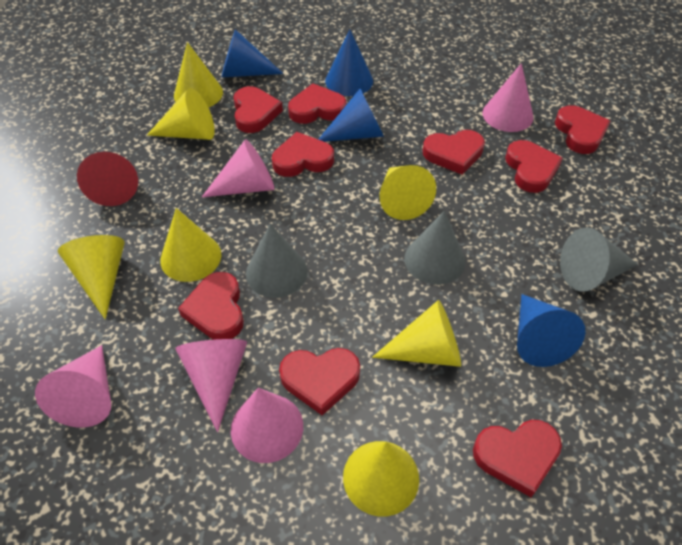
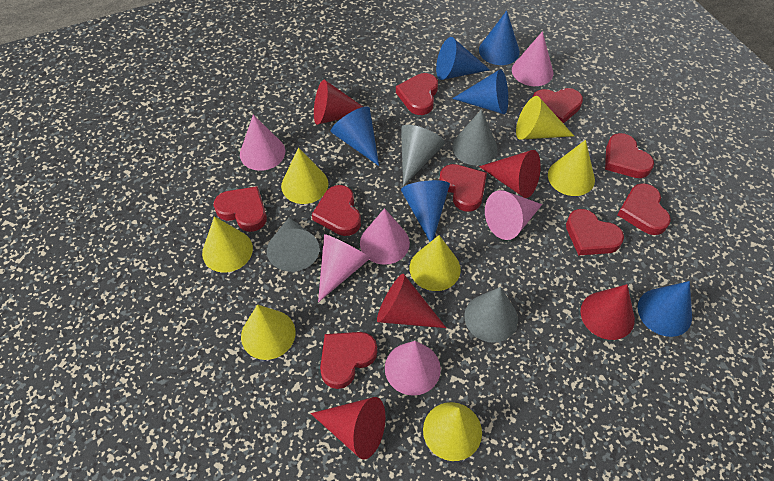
blue cone: [221,29,284,78] [318,89,384,142] [325,29,373,96] [517,294,586,367] = 4 -> [331,106,379,166] [401,180,450,242] [436,37,490,80] [452,69,508,114] [479,11,520,65] [638,281,692,337] = 6
grey cone: [246,224,308,298] [405,211,465,285] [560,227,638,292] = 3 -> [267,217,320,272] [401,125,445,187] [452,109,498,165] [464,287,518,343] = 4
pink cone: [35,345,111,427] [175,339,247,432] [202,139,274,197] [231,388,303,463] [483,63,533,132] = 5 -> [240,115,285,171] [318,234,370,302] [360,208,410,265] [385,341,441,396] [485,190,542,240] [512,31,553,86] = 6
red cone: [77,152,138,206] = 1 -> [310,397,385,460] [314,80,363,125] [377,274,446,328] [479,150,541,198] [580,284,635,340] = 5

